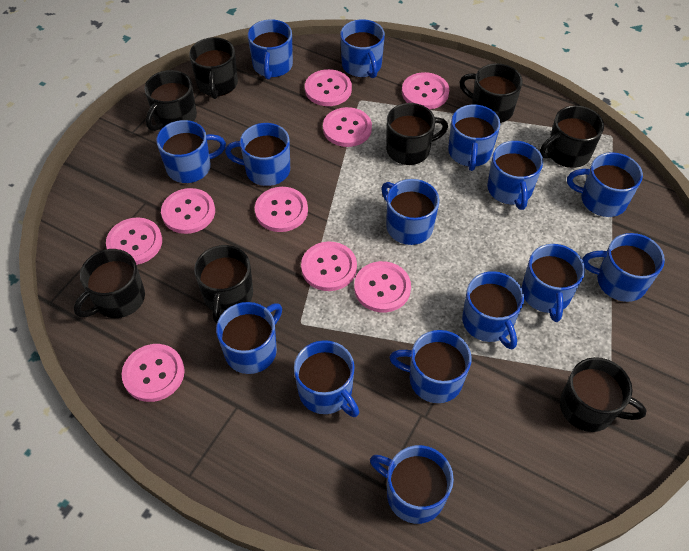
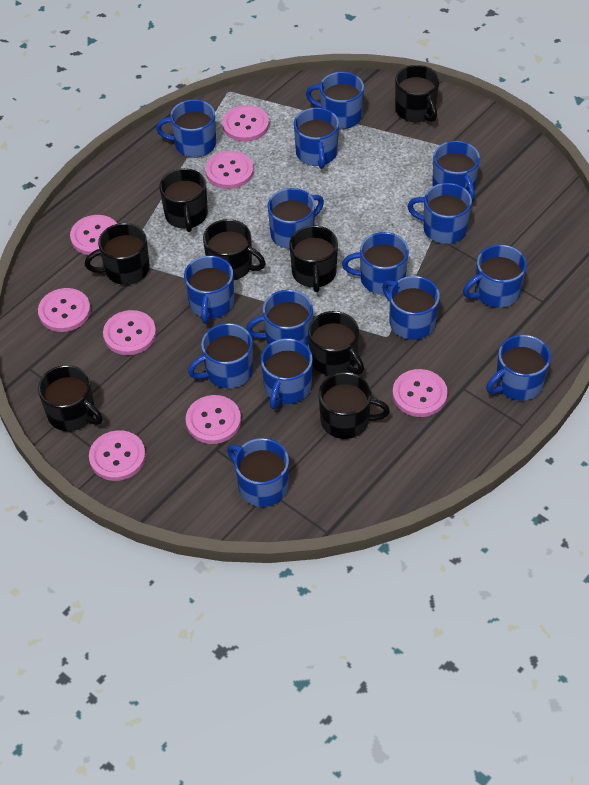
pink button: [106,217,162,265] [122,344,185,402] [161,188,215,234] [255,187,308,232] [301,241,357,291] [305,69,352,106] [323,107,372,147] [354,261,411,312] [402,72,449,109] = 9 -> [38,288,91,332] [70,215,117,255] [89,430,146,481] [103,310,156,355] [186,395,241,444] [205,151,254,189] [222,105,269,142] [392,369,448,417] = 8

